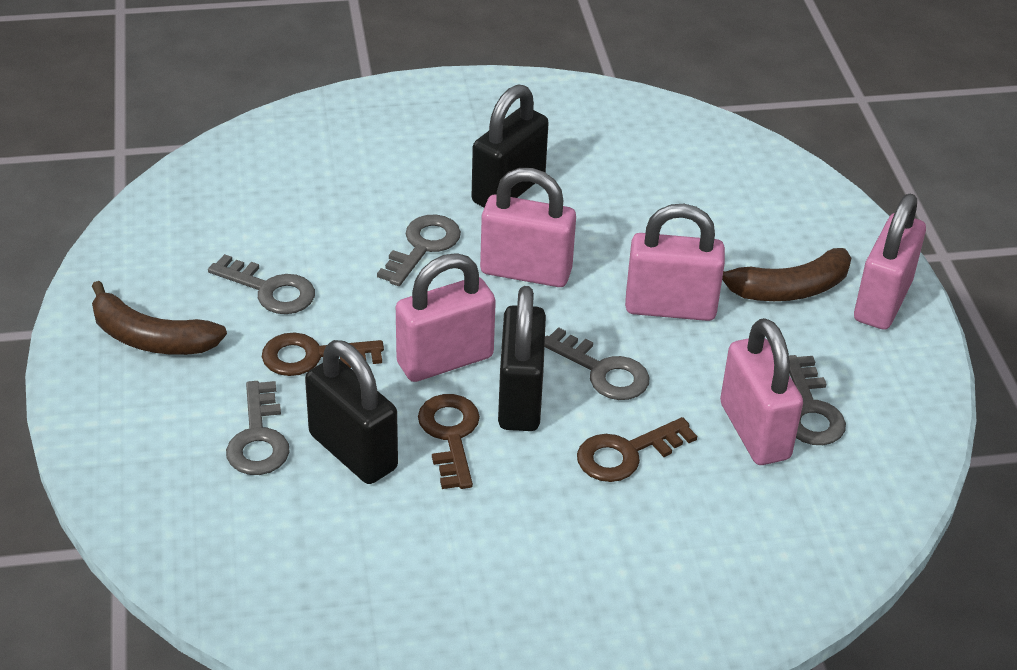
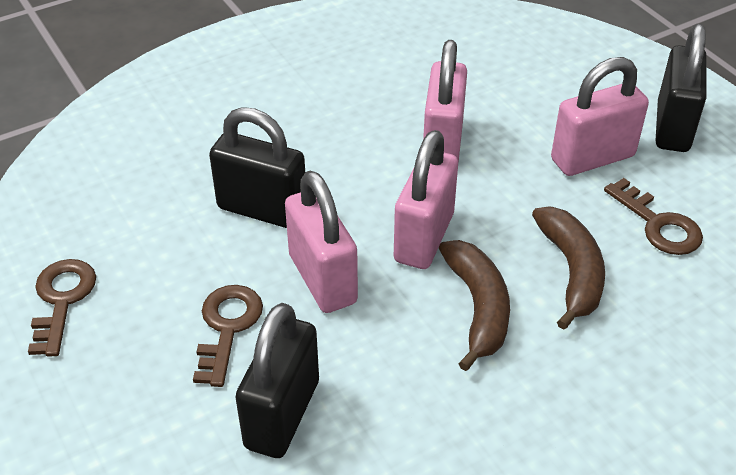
grey key: [208,254,315,314] [226,381,290,475] [377,214,461,286] [545,327,649,400] [789,355,846,445] = 5 -> none = 0
pink padlock: [396,253,496,382] [480,168,576,287] [625,204,725,321] [720,318,803,465] [854,194,926,330] = 5 -> [285,171,358,313] [394,130,458,269] [423,40,467,163] [551,57,649,176] = 4

